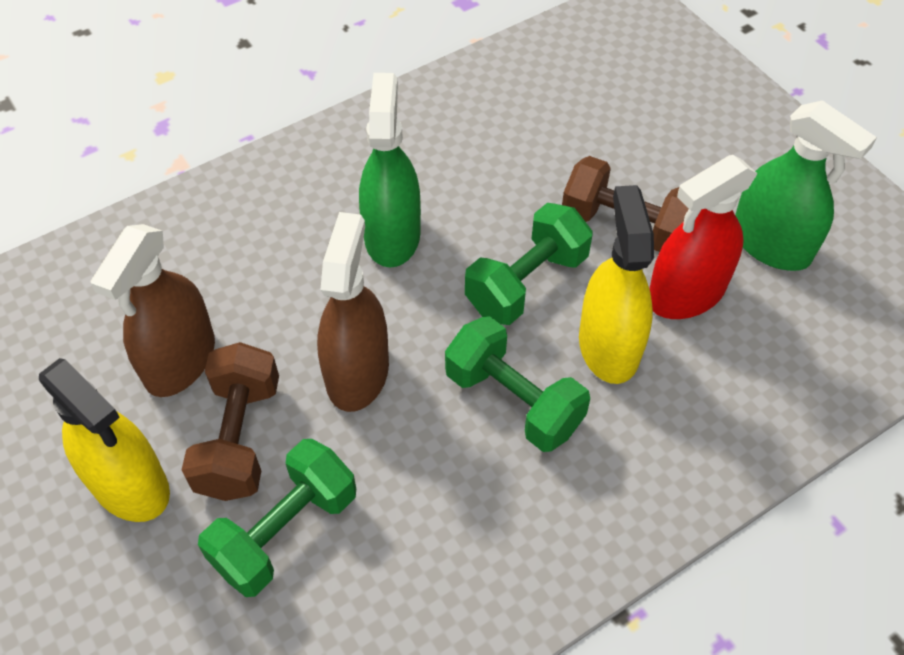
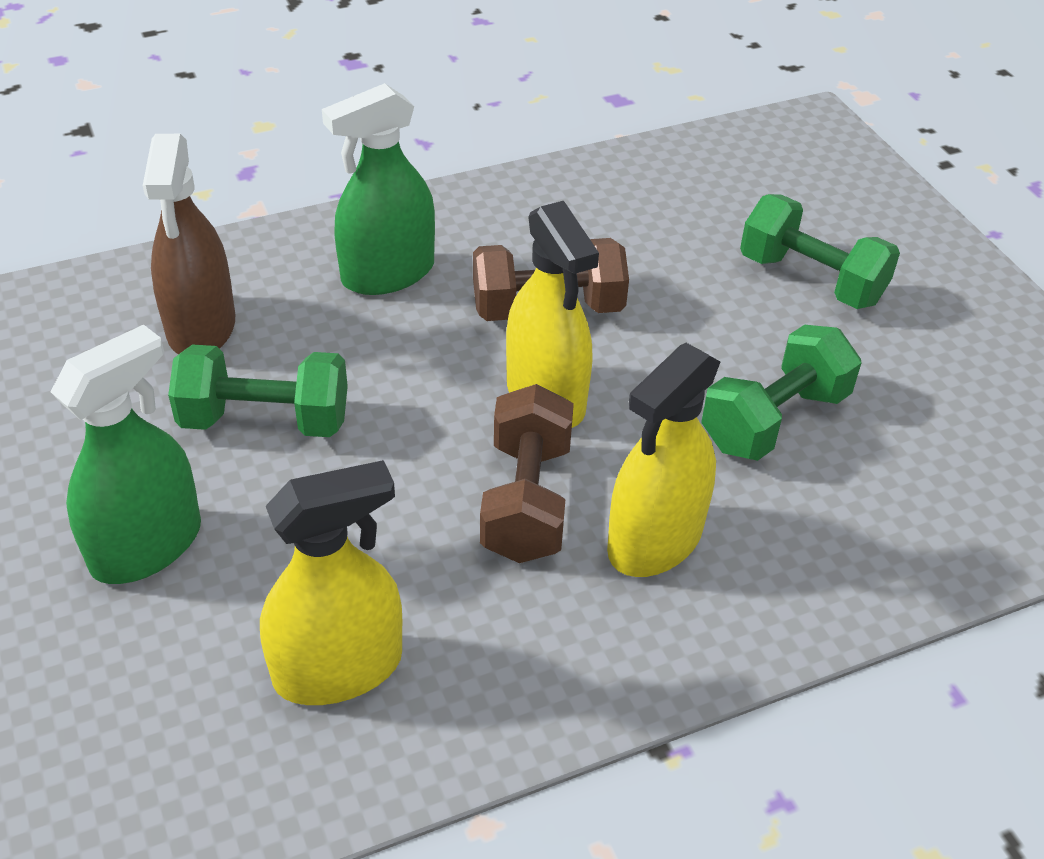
brown spray bottle: [91,224,215,397] [317,212,389,412] = 2 -> [143,134,235,355] = 1
red spray bottle: [649,155,757,319] = 1 -> none = 0
yellow spray bottle: [39,358,170,522] [579,185,654,384] = 2 -> [260,460,402,705] [506,201,599,428] [607,343,720,577] = 3

